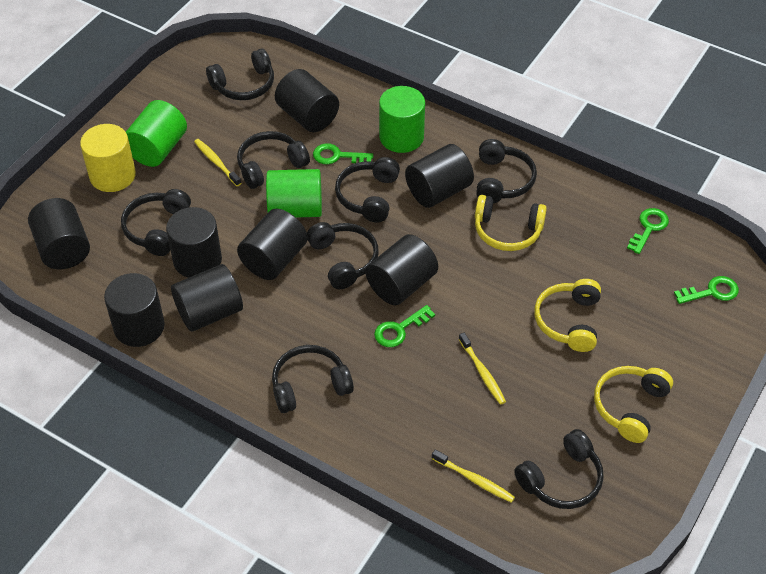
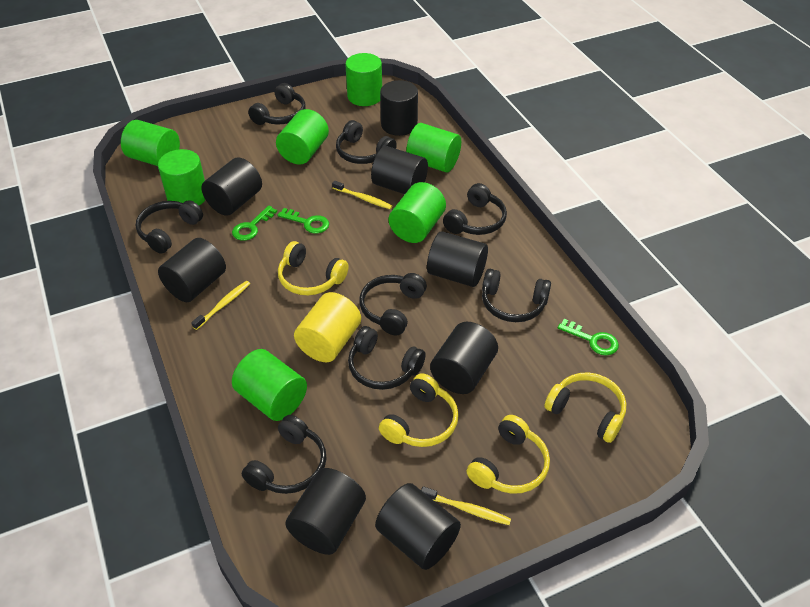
green cylinder: [126,100,187,167] [266,169,322,218] [379,86,425,153] = 3 -> [121,120,180,166] [158,149,205,206] [232,349,307,421] [276,109,329,165] [345,53,382,106] [389,182,446,243] [406,123,461,172] = 7
green key: [313,143,373,164] [374,305,435,347] [627,208,669,254] [674,276,739,304] = 4 -> [232,205,277,241] [278,208,329,233] [558,319,619,355] = 3
yellow headphones: [475,195,547,251] [534,279,601,352] [594,366,673,443] = 3 -> [278,241,348,295] [379,373,459,447] [467,415,550,494] [544,372,626,443] = 4

